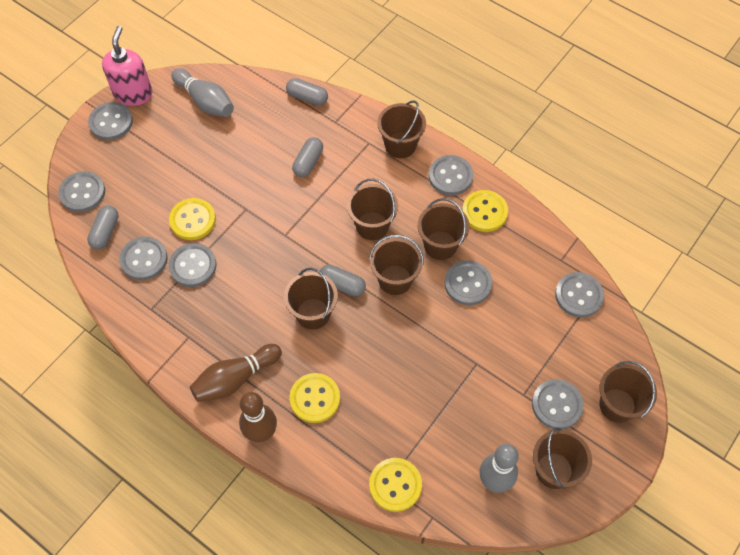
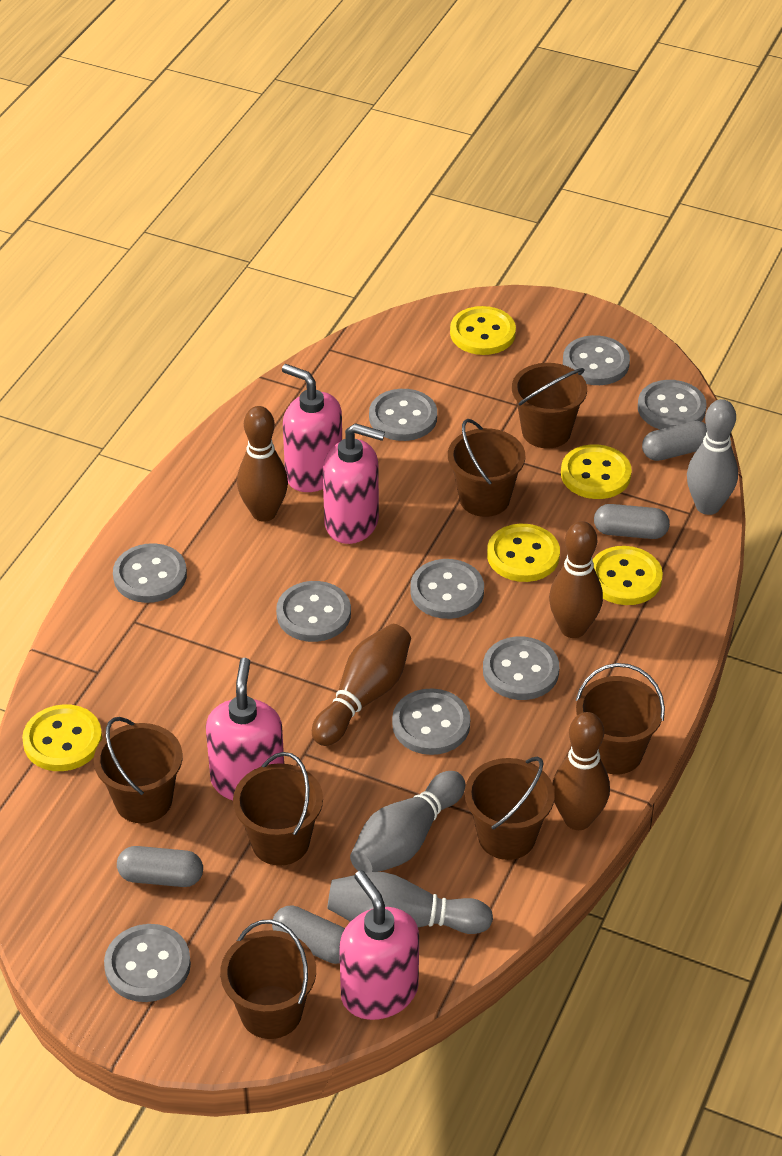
brown bowling pin: [190,344,282,402] [239,392,277,442] = 2 -> [237,406,288,522] [312,624,411,746] [549,521,603,638] [552,712,610,830] = 4
grey bowling pin: [171,68,234,117] [479,444,519,493] = 2 -> [327,872,493,934] [350,771,465,873] [687,399,738,515] = 3
grey button: [58,171,105,212] [88,102,133,140] [119,236,168,280] [168,243,217,287] [429,155,474,195] [444,260,492,305] [532,379,584,429] [555,272,604,317] = 8 -> [104,924,191,1002] [113,543,187,603] [276,581,351,642] [369,389,437,441] [392,688,470,755] [410,559,484,619] [483,636,559,700] [563,335,630,385] [638,380,707,429] = 9
pink soap dispenser: [102,26,152,106] = 1 -> [206,658,284,800] [282,364,342,492] [323,423,385,544] [339,870,419,1020] = 4
yellow button: [169,198,216,240] [289,373,340,423] [369,458,422,512] [462,190,508,232] = 4 -> [22,704,102,771] [450,306,516,355] [487,524,560,582] [561,444,632,499] [592,546,663,605] = 5

